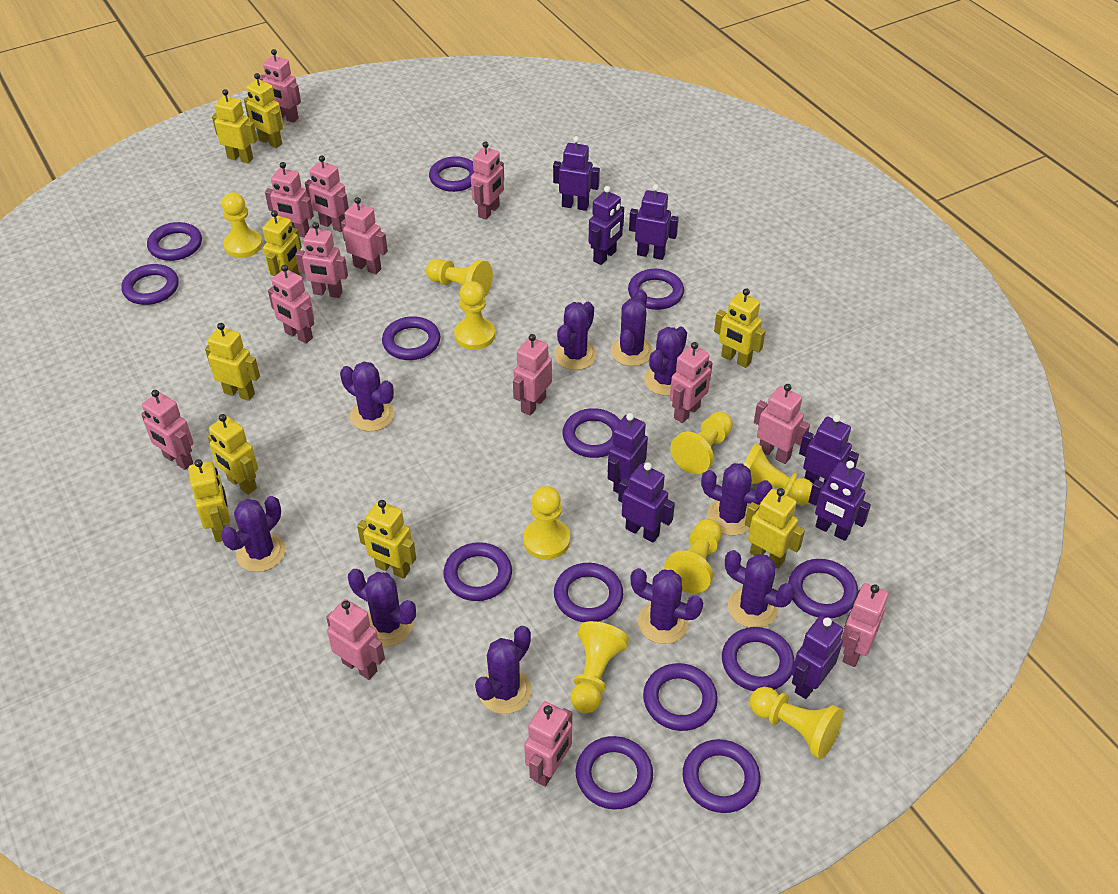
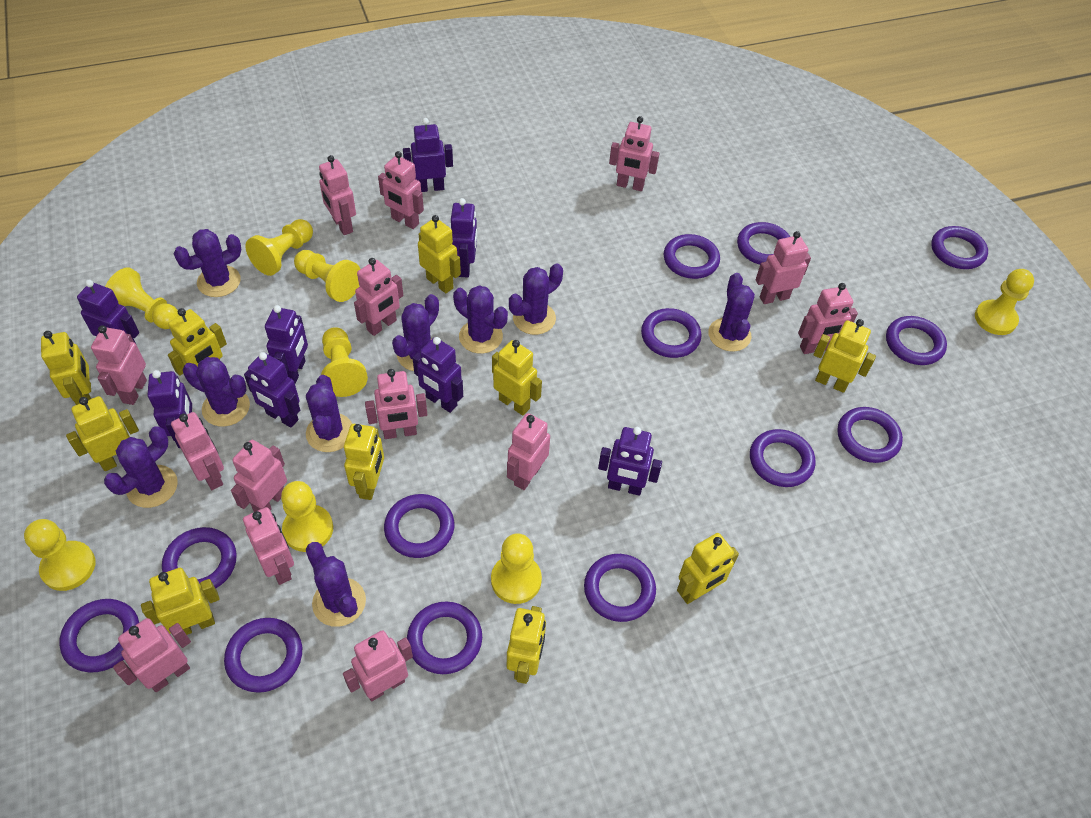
purple cactus: [221,496,285,572] [340,362,394,431] [348,569,416,647] [475,626,532,714] [554,302,597,370] [610,289,653,366] [630,568,703,644] [644,327,687,396] [701,463,773,535] [725,550,795,628] = 10 -> [104,426,178,508] [174,229,241,297] [183,357,250,426] [306,375,352,452] [306,542,366,627] [392,294,439,371] [453,285,508,354] [509,263,563,335] [708,273,755,352] = 9
yellow pawn: [222,192,263,258] [426,259,493,298] [454,281,495,350] [523,486,570,560] [571,621,629,713] [664,519,722,593] [670,412,733,474] [744,443,813,505] [750,687,843,759] = 9 -> [24,519,96,591] [105,267,179,329] [245,219,313,276] [281,481,333,552] [294,250,360,302] [321,327,368,397] [491,533,542,604] [975,269,1034,335] = 8
yellow robot: [188,459,230,542] [205,323,260,401] [208,414,258,495] [212,89,258,164] [244,73,283,148] [263,210,302,276] [357,500,416,579] [714,288,765,368] [745,488,805,569] = 9 -> [41,331,91,405] [66,396,139,471] [141,568,220,635] [168,308,227,376] [344,424,384,500] [418,215,461,293] [492,340,542,415] [507,606,546,684] [677,533,739,604] [813,319,876,393] = 10

